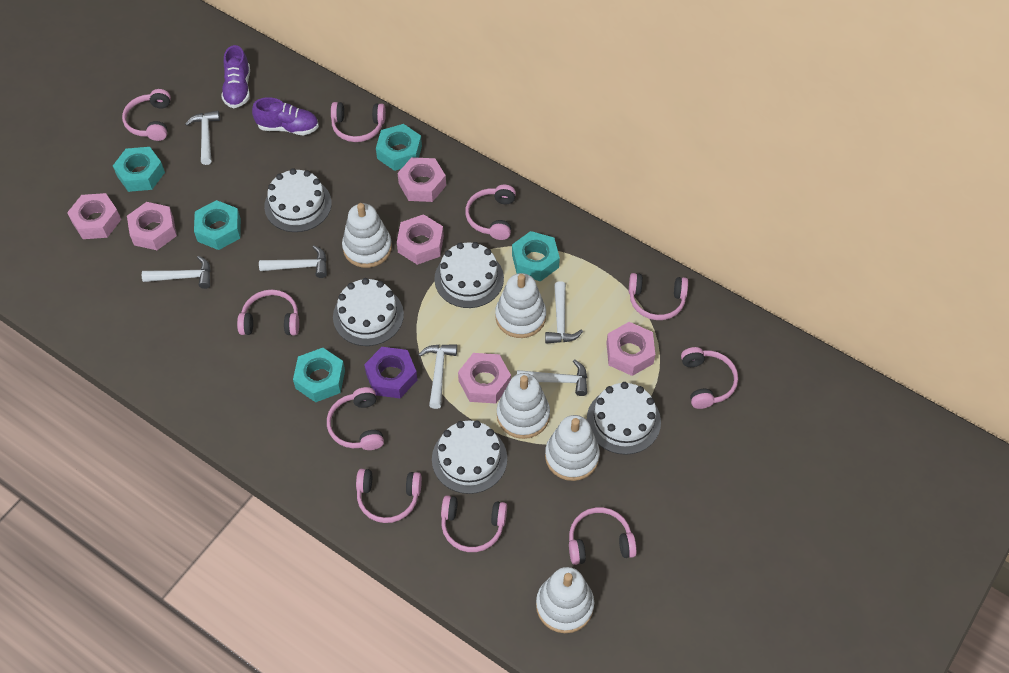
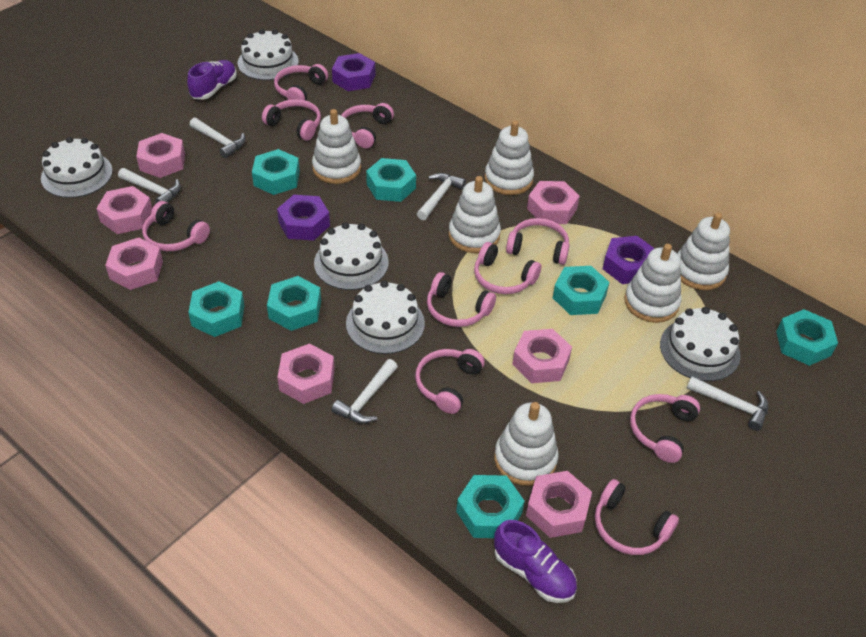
pink nut: [67,193,121,239] [127,202,177,250] [397,157,446,202] [397,214,444,265] [458,353,511,404] [606,322,655,376] = 6 -> [96,186,152,234] [105,238,163,290] [136,133,185,178] [277,343,335,404] [512,329,572,383] [526,471,592,538] [527,181,580,224] = 7
purple nut: [364,347,417,398] = 1 -> [277,195,330,241] [332,53,375,91] [603,236,655,284] = 3
turquoise nut: [113,147,165,192] [194,200,241,250] [293,348,345,402] [376,124,422,171] [512,231,560,281] = 5 -> [188,281,245,337] [252,149,300,195] [267,276,321,331] [366,158,416,202] [456,475,525,538] [553,266,609,315] [776,309,838,366] = 7
white hammer: [142,256,210,289] [185,111,220,165] [259,245,327,278] [418,344,457,409] [517,359,587,396] [545,281,583,344] = 6 -> [118,168,181,203] [190,118,245,158] [331,359,398,424] [417,173,466,220] [687,376,768,431] = 5
white stacking toy: [342,203,392,268] [495,273,546,338] [497,373,550,439] [536,567,594,633] [545,415,600,481] = 5 -> [312,109,361,184] [449,176,501,253] [485,120,534,195] [494,402,558,486] [624,244,681,323] [677,212,730,290] = 6

